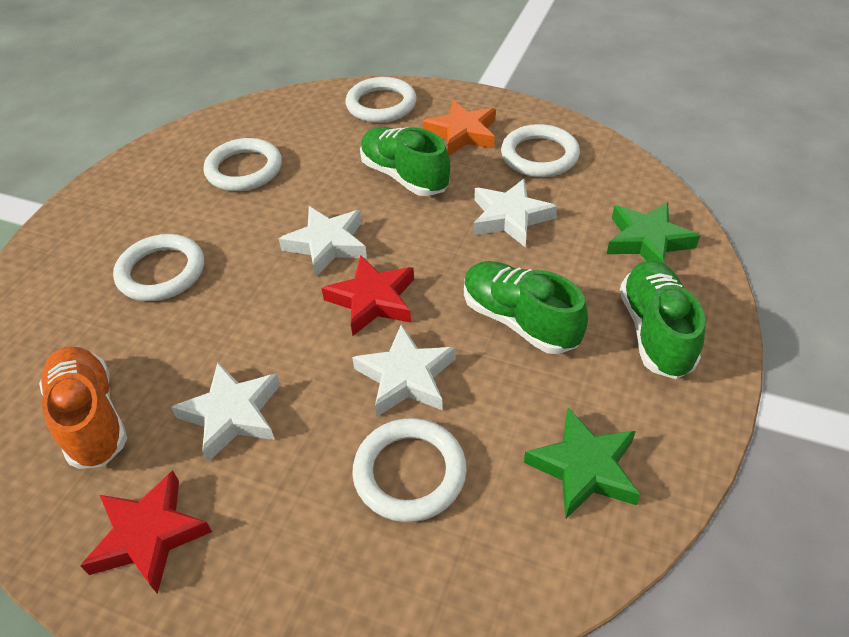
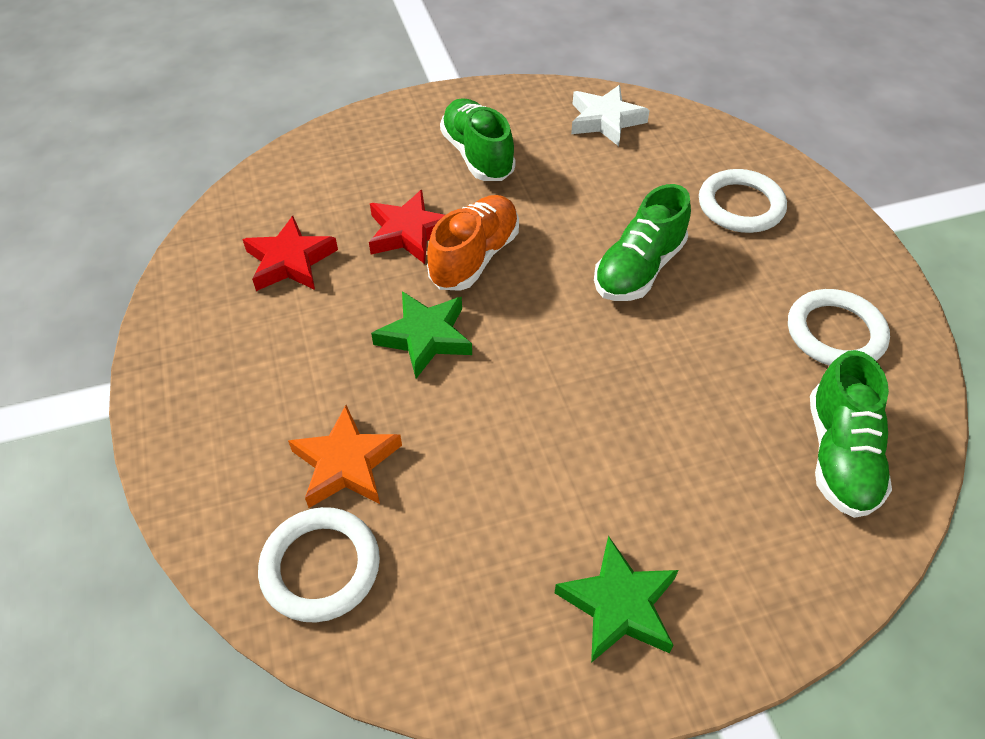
white ring: [113,234,204,301] [204,138,282,191] [346,77,417,123] [352,418,467,522] [501,124,580,177] = 5 -> [258,507,380,622] [699,169,787,233] [788,289,890,366] = 3
white star: [171,362,280,462] [279,206,367,277] [352,325,455,416] [473,179,557,247] = 4 -> [571,85,650,146] = 1

